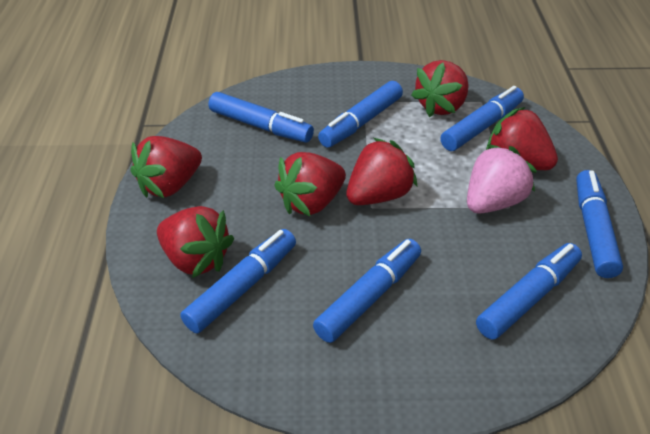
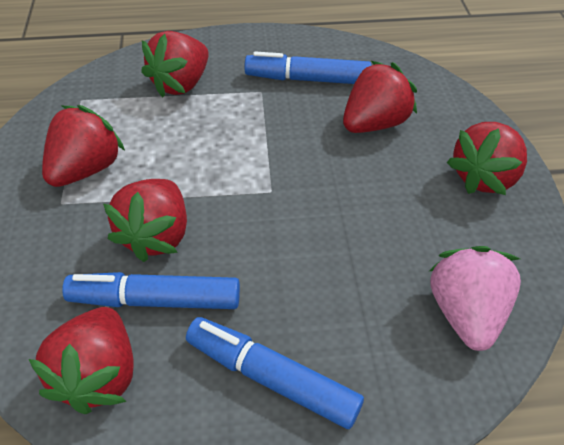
blue marker: [180,229,296,334] [209,92,314,142] [313,239,421,343] [318,81,403,148] [440,86,524,151] [476,243,582,340] [576,170,623,278] = 7 -> [62,272,240,309] [186,317,364,429] [244,52,371,84] = 3

